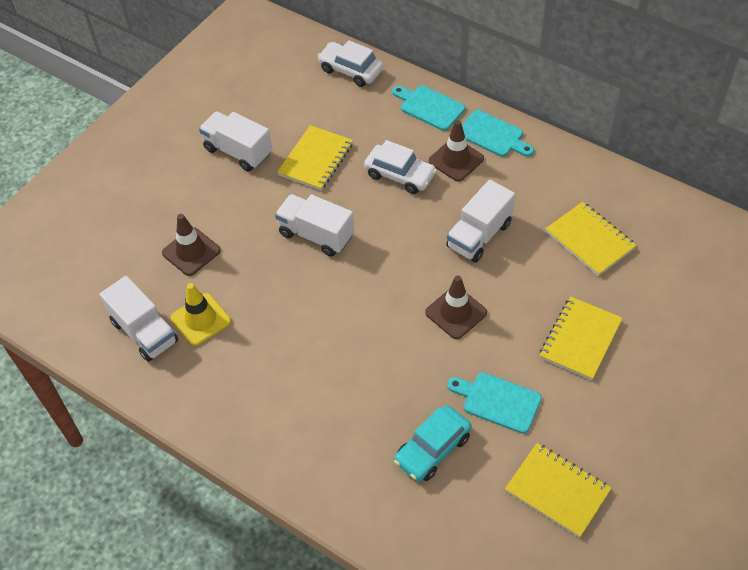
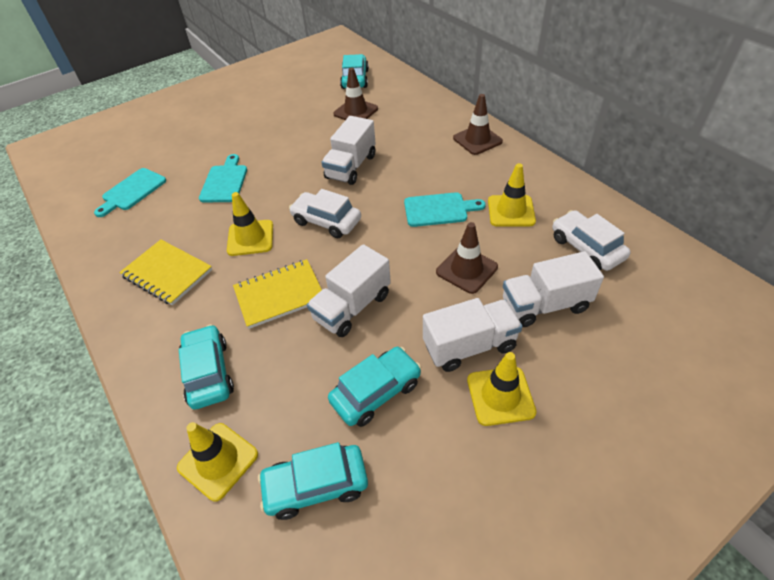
turquoise car: [394,405,472,482] = 1 -> [179,324,234,409] [258,442,368,520] [328,347,421,427] [340,54,369,89] = 4
yellow notebook: [277,125,353,191] [505,443,611,538] [540,297,623,380] [546,202,636,276] = 4 -> [119,240,212,305] [233,259,322,329] = 2
yellow traffic cone: [171,283,231,346] = 1 -> [177,422,258,502] [227,192,273,256] [467,352,537,426] [488,163,536,227] = 4

